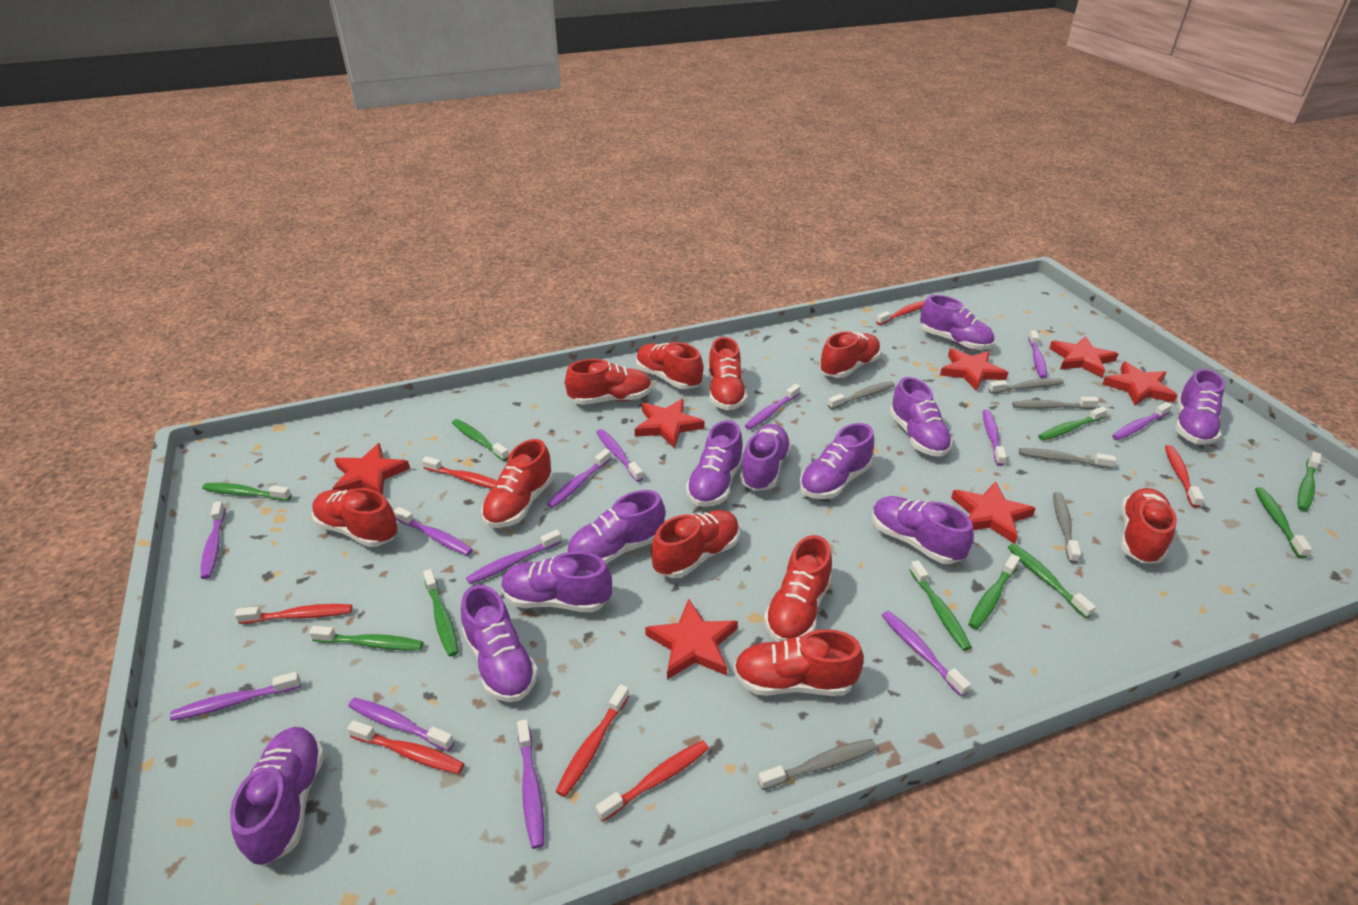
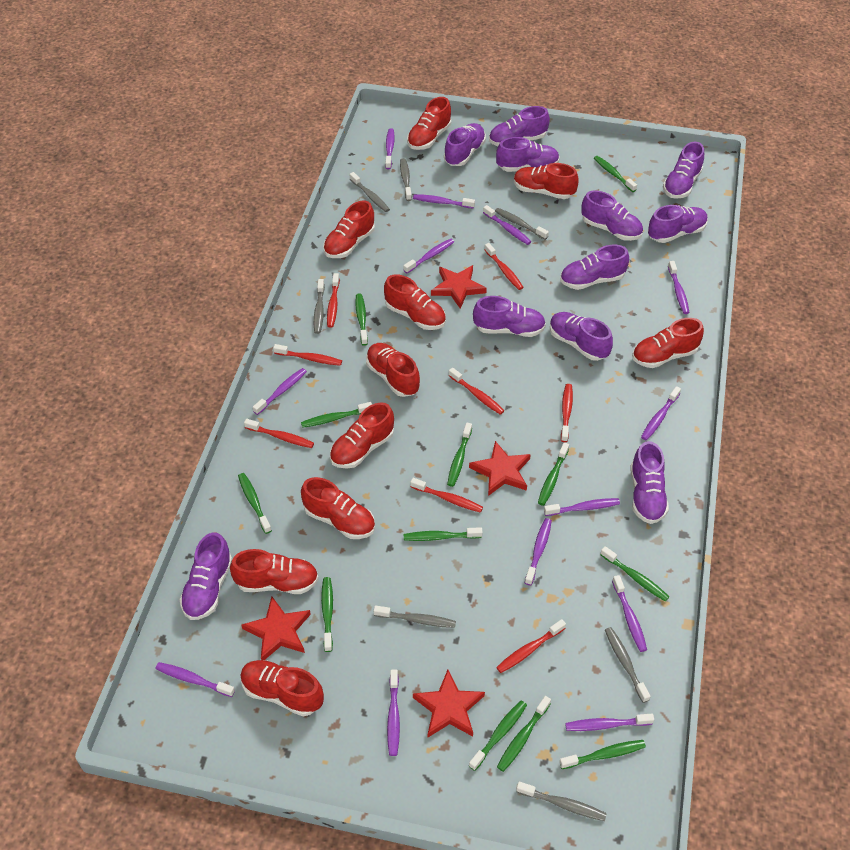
green toothbrush: [202,483,292,501] [309,626,423,650] [423,569,459,656] [452,419,509,461] [909,560,972,651] [968,554,1020,629] [1008,543,1096,618] [1038,407,1108,441] [1255,487,1312,558] [1298,452,1321,511] = 10 -> [238,473,272,534] [301,402,372,428] [321,577,333,652] [355,293,368,346] [404,527,483,541] [447,423,472,487] [469,700,527,771] [497,696,551,772] [538,442,569,506] [559,740,646,769] [594,156,637,192] [600,546,669,602] = 12
grey toothbrush: [758,739,877,790] [828,381,895,409] [988,378,1064,394] [1012,397,1099,409] [1019,448,1116,469] [1053,492,1081,563] = 6 -> [314,279,325,334] [349,172,390,212] [374,605,456,628] [400,158,412,201] [495,208,549,240] [516,782,607,821] [605,627,651,703] = 7
red star: [332,443,410,495] [635,399,705,449] [645,599,738,680] [940,348,1008,391] [951,481,1036,544] [1049,336,1118,378] [1103,362,1178,406] = 7 -> [241,597,311,660] [413,669,485,737] [431,265,487,309] [469,441,531,496] = 4
red toothbrush: [235,604,352,624] [347,720,464,774] [422,456,497,489] [555,685,629,797] [596,740,709,822] [876,301,925,325] [1165,445,1204,508] = 7 -> [244,419,314,448] [273,344,342,366] [327,273,340,328] [410,478,483,513] [448,367,504,415] [484,243,524,290] [496,619,566,673] [561,384,573,442] = 8

